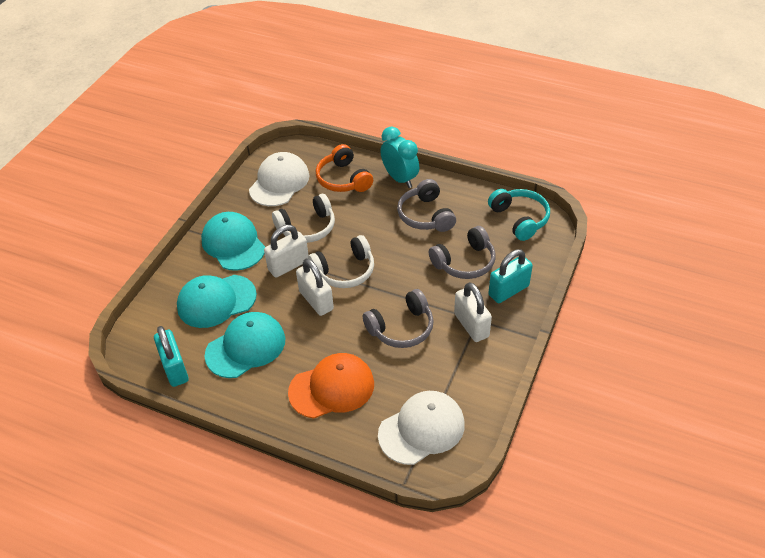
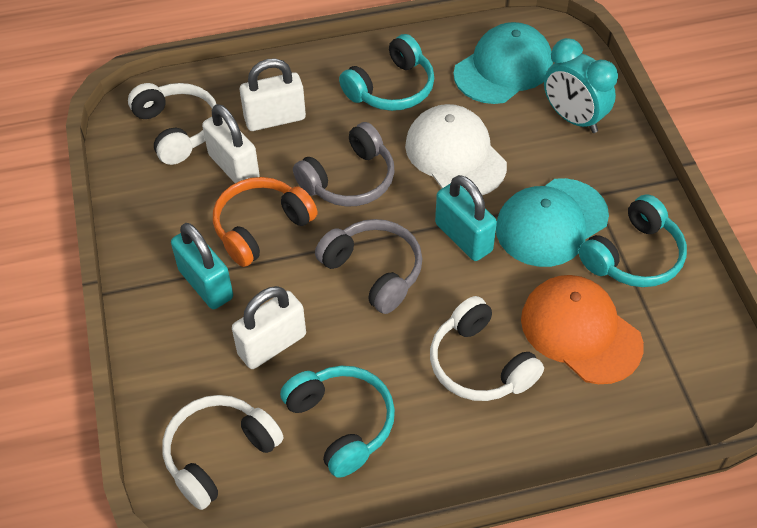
grey headphones: [363,289,434,348] [397,179,456,232] [429,226,496,279] = 3 -> [293,122,395,207] [315,219,422,314] = 2
turquoise cap: [177,275,257,328] [201,212,265,271] [205,312,285,378] = 3 -> [453,22,553,104] [496,178,609,267] = 2
turquoise headphones: [488,189,550,241] = 1 -> [280,366,395,478] [339,34,435,111] [579,194,687,287] = 3
white cap: [249,152,309,206] [378,391,465,465] = 2 -> [405,104,507,195] = 1
white headphones: [272,194,335,243] [308,235,374,288] = 2 -> [128,83,216,165] [162,395,284,510] [430,296,544,401] = 3

